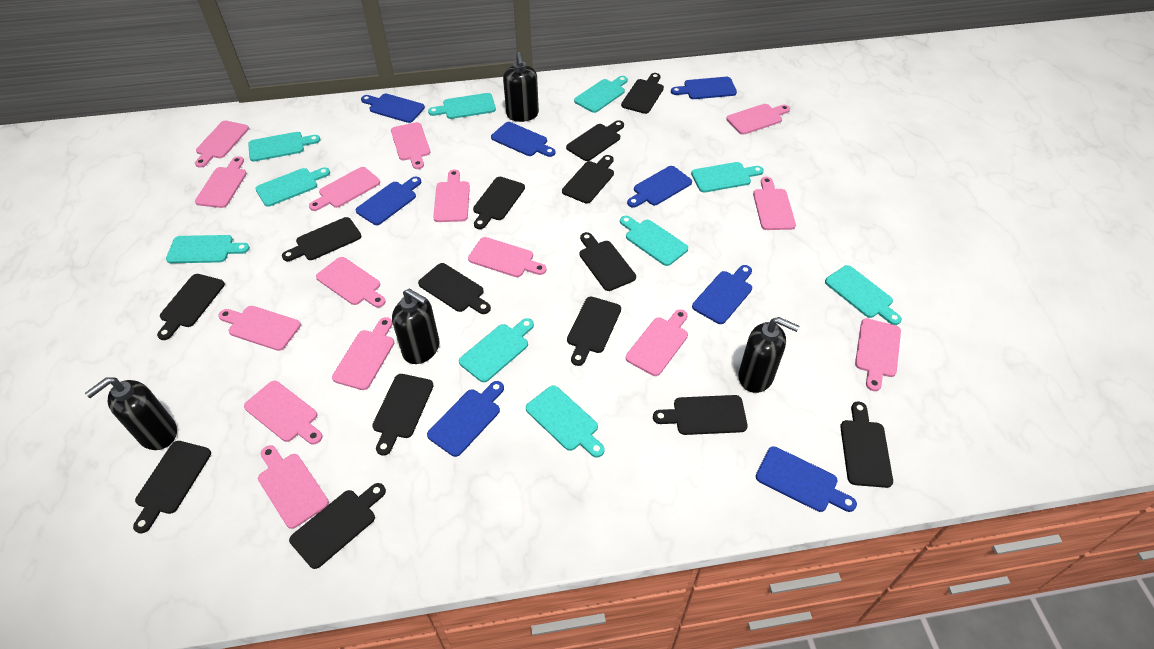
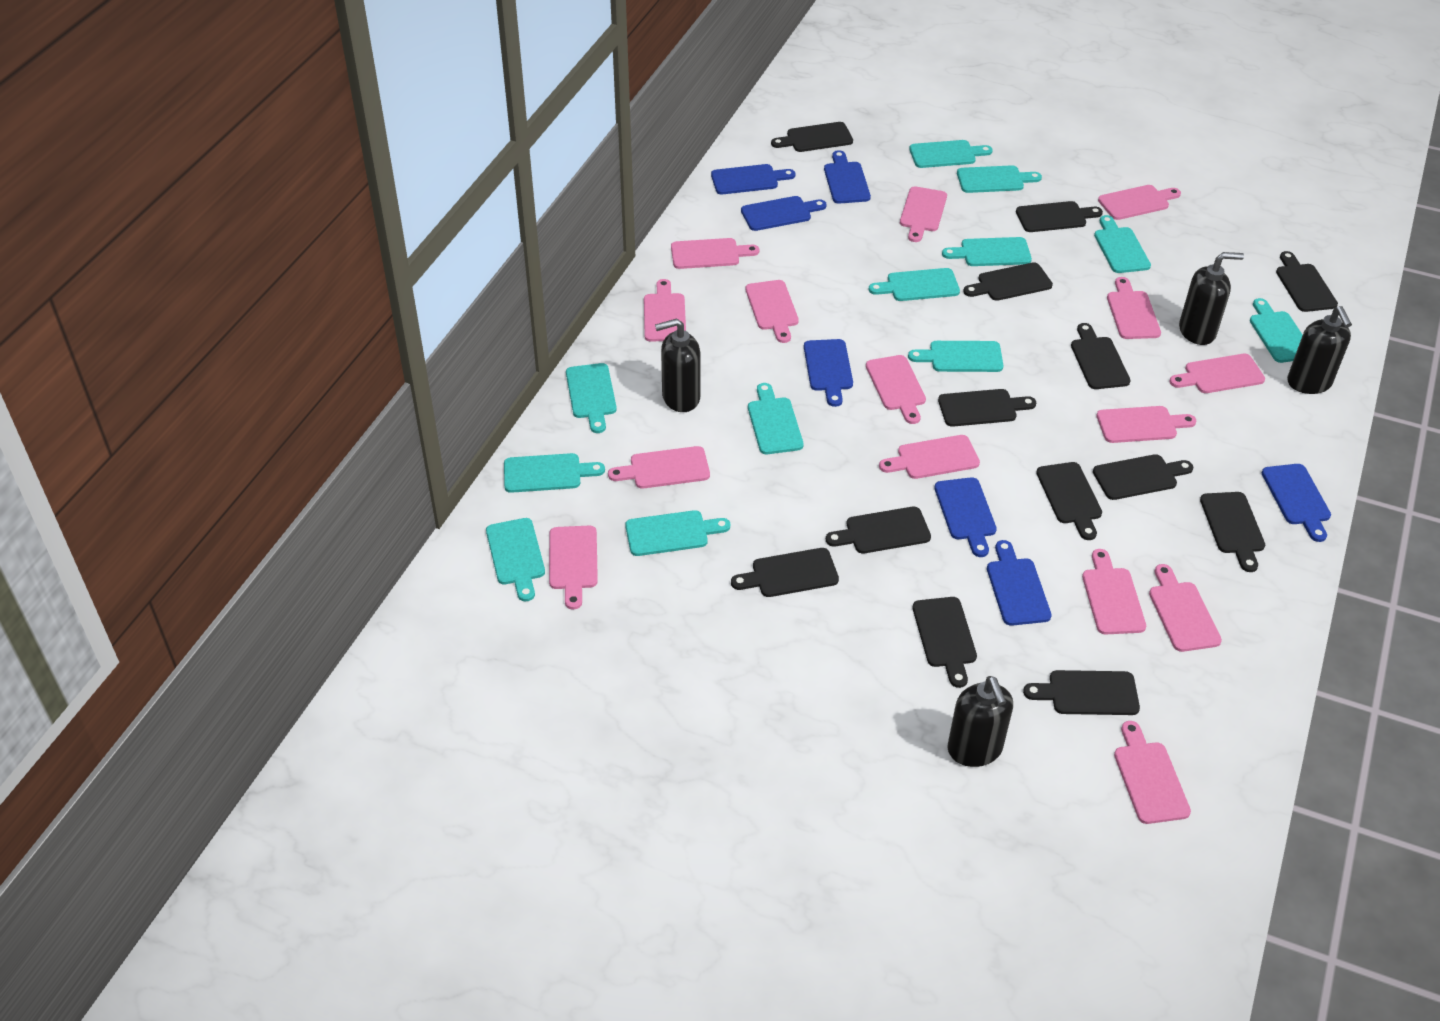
black cutting board: [133,441,211,533] [157,274,225,340] [282,217,361,261] [289,483,386,569] [372,374,434,456] [418,263,491,314] [473,177,525,229] [562,155,614,203] [566,120,624,161] [567,297,621,366] [580,232,636,291] [621,73,664,114] [653,395,748,435] [840,401,893,488] = 14 -> [731,548,839,597] [771,122,853,152] [826,507,931,554] [913,597,977,688] [938,389,1036,427] [963,262,1053,301] [1016,201,1103,232] [1023,670,1140,715] [1036,462,1102,540] [1071,323,1131,389] [1093,454,1193,500] [1200,492,1265,572] [1276,251,1338,312] = 13
blue cutting board: [356,177,421,225] [361,94,425,123] [427,381,504,457] [491,122,556,157] [627,166,692,208] [671,77,737,99] [692,265,752,324] [756,446,857,512] = 8 -> [711,164,795,194] [741,196,827,231] [804,339,853,407] [824,150,871,204] [934,477,997,557] [987,540,1052,626] [1262,464,1331,542] = 7
turquoise cutting board: [166,235,250,263] [248,132,321,162] [255,167,330,207] [428,93,496,119] [459,318,534,382] [526,385,605,458] [574,76,628,113] [620,216,688,266] [691,162,764,193] [825,265,902,325] = 10 -> [486,518,545,601] [504,453,605,493] [566,363,617,433] [625,510,730,556] [748,383,804,454] [869,268,960,301] [908,341,1003,372] [909,140,993,168] [942,237,1032,266] [957,165,1042,193] [1094,215,1151,273] [1250,298,1303,363] = 12

